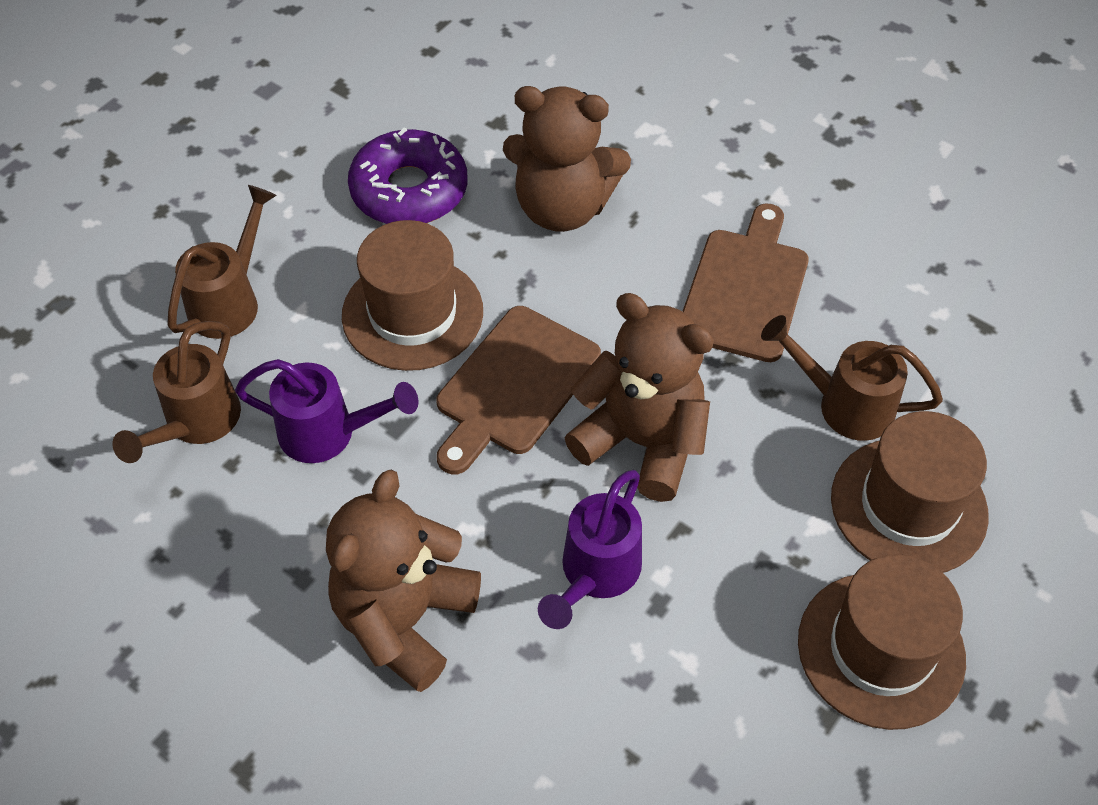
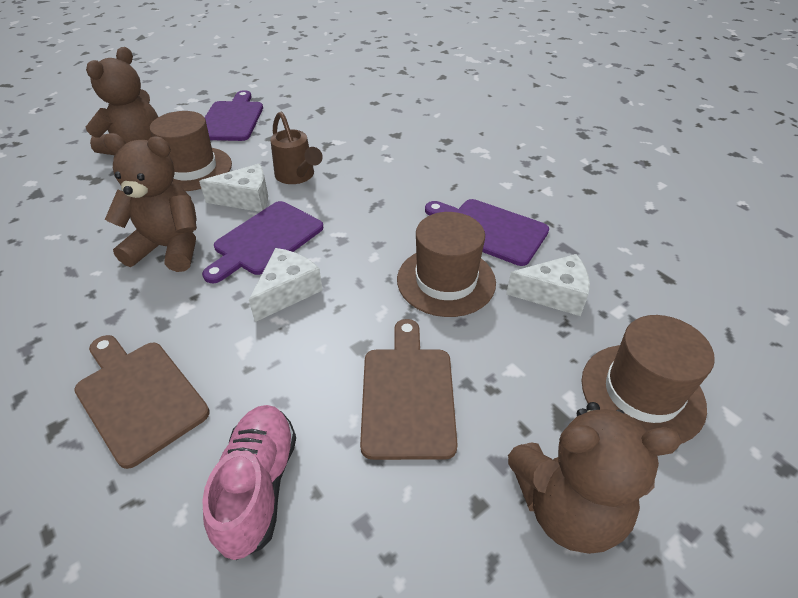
brown watering can: [112,321,241,463] [167,185,277,339] [761,315,943,441] = 3 -> [270,112,323,184] = 1
pink shoe: none = 0 -> [202,405,296,560] = 1
purple cutting board: none = 0 -> [202,201,324,283] [205,90,263,141] [425,199,549,266] = 3
purple donut: [348,127,467,224] = 1 -> none = 0
purple watering can: [235,359,419,463] [538,470,642,629] = 2 -> none = 0
white cheese: none = 0 -> [199,164,268,212] [249,248,323,322] [506,254,590,316] = 3

